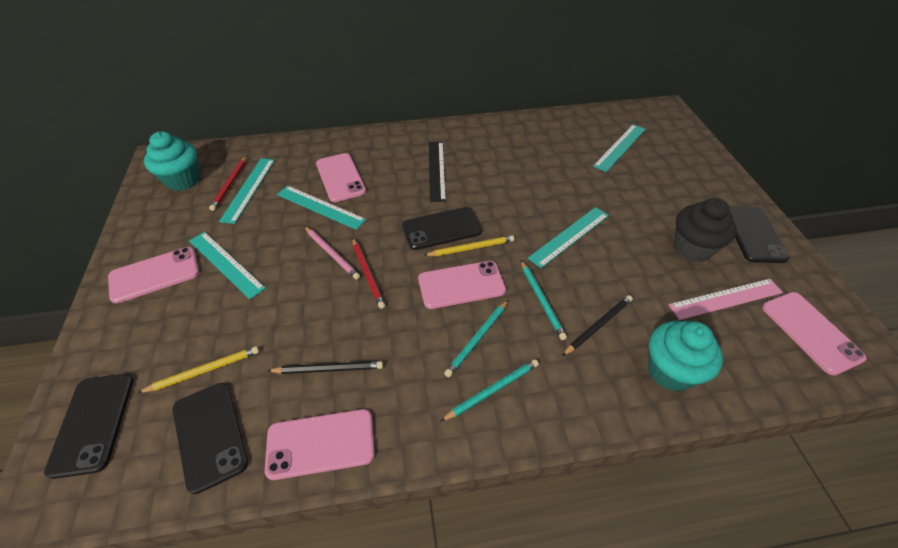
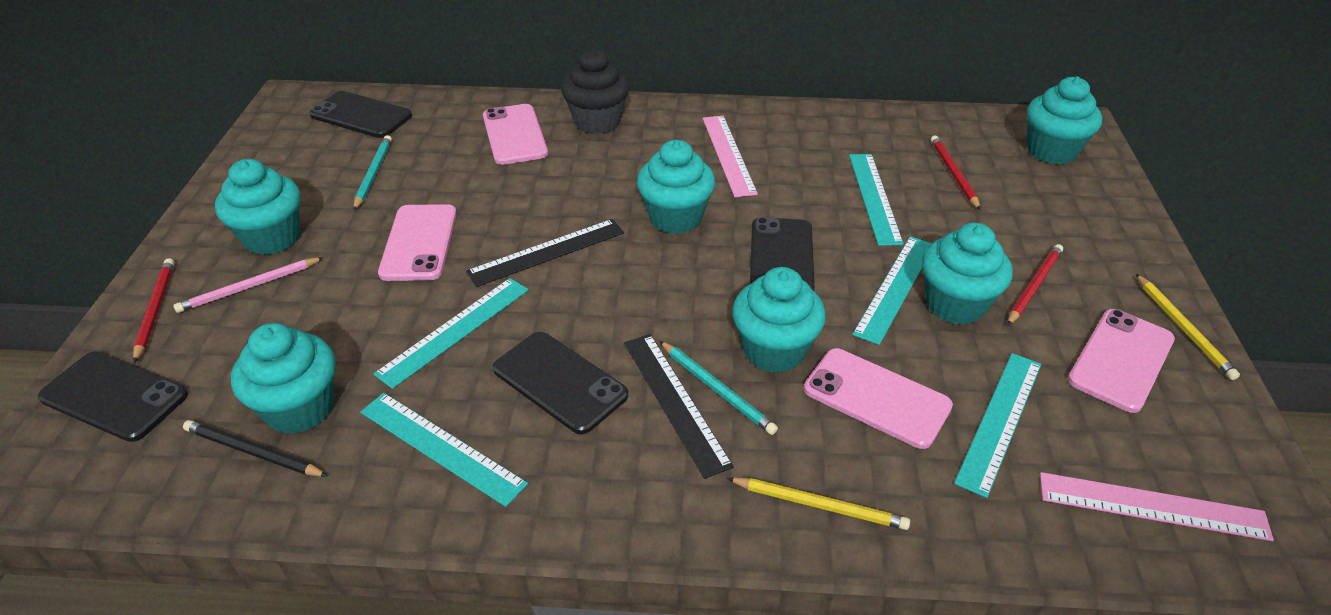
black pencil: [267,361,383,374] [562,295,633,356] = 2 -> [183,420,327,477] = 1
black ruler: [429,142,446,202] = 1 -> [466,219,624,287] [624,334,734,479] = 2
pink phone: [108,247,199,303] [265,409,375,480] [316,153,366,202] [418,261,506,309] [762,292,867,376] = 5 -> [378,204,457,281] [483,104,548,165] [804,348,953,449] [1068,309,1175,413] = 4
pink ruler: [669,279,783,320] = 1 -> [703,116,758,197] [1040,472,1274,541] = 2
red pencil: [209,156,246,211] [353,238,385,309] = 2 -> [133,258,174,363] [931,135,981,210] [1007,244,1063,326] = 3
turquoise cupcake: [144,131,200,191] [648,321,723,391] = 2 -> [215,159,300,255] [231,323,335,434] [637,140,715,234] [732,267,826,373] [922,223,1013,325] [1027,76,1102,165] = 6
turquoise pencil: [441,359,539,421] [444,300,508,377] [521,260,567,340] = 3 -> [353,135,392,210] [660,341,778,435] = 2

